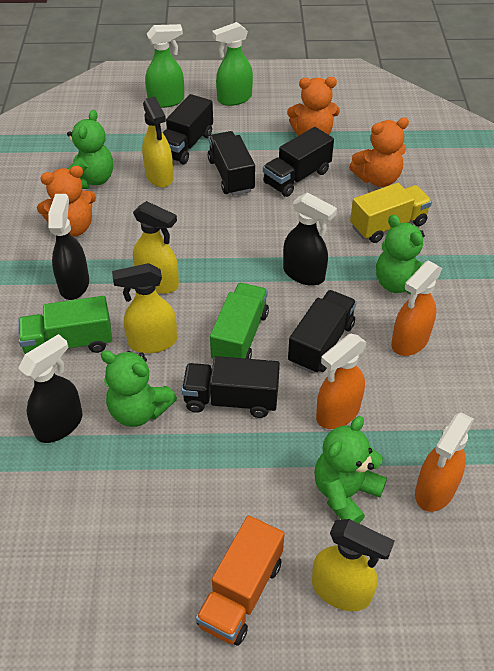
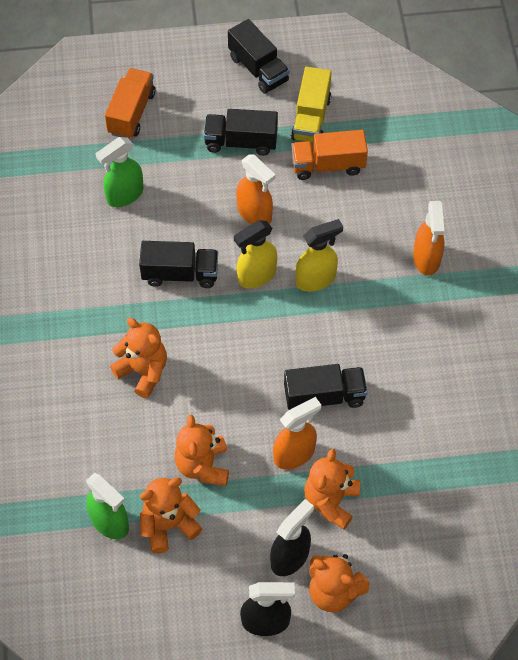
black spray bottle: [18,334,83,443] [48,194,89,300] [283,192,337,286] = 3 -> [240,582,295,636] [270,499,314,576] = 2
black truck: [163,94,213,164] [181,356,280,418] [208,131,255,195] [263,127,334,197] [288,290,357,374] = 5 -> [139,241,218,288] [204,109,278,156] [228,19,289,94] [284,364,368,410] = 4
green teddy bear: [67,110,113,189] [101,350,177,427] [314,416,387,523] [376,215,425,294] = 4 -> none = 0
green truck: [18,296,112,354] [210,283,269,359] = 2 -> none = 0
orange teddy bear: [37,166,96,237] [287,77,340,136] [349,117,409,187] = 3 -> [110,318,167,398] [140,477,202,553] [174,415,229,486] [304,449,360,529] [309,554,370,612] = 5
orange truck: [196,515,285,646] = 1 -> [105,68,156,139] [291,130,368,180] = 2
yellow spray bottle: [112,263,177,353] [133,201,179,294] [142,97,174,188] [312,519,394,611] = 4 -> [234,220,277,288] [295,219,343,292] = 2

